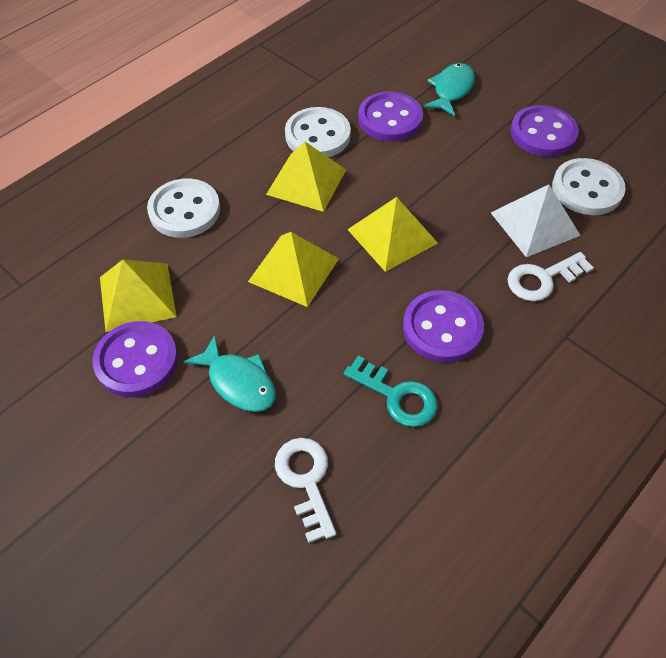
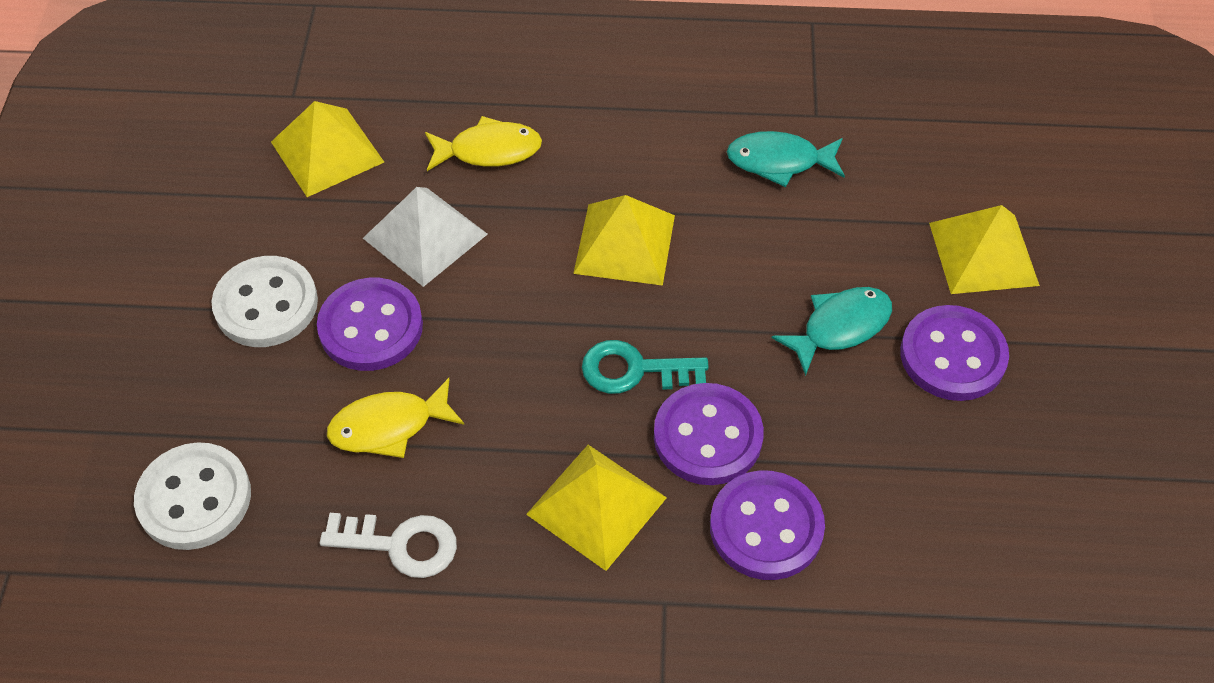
white button: [147,178,220,238] [285,107,351,157] [552,158,626,215] = 3 -> [134,442,251,550] [211,256,318,347] = 2
white key: [275,438,336,543] [507,252,594,301] = 2 -> [320,513,457,578] = 1
yellow fish: none = 0 -> [327,378,464,458] [425,116,542,171] = 2

